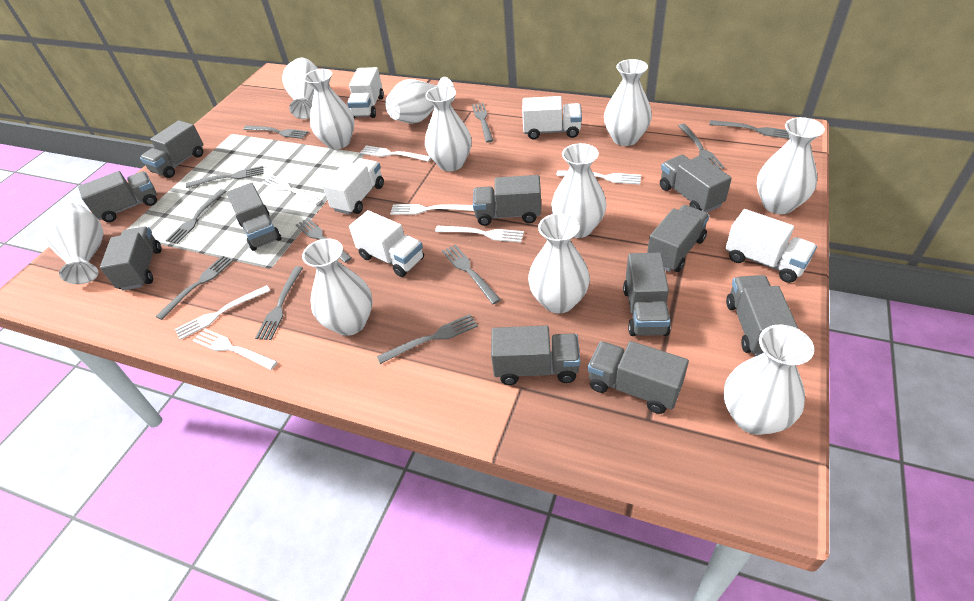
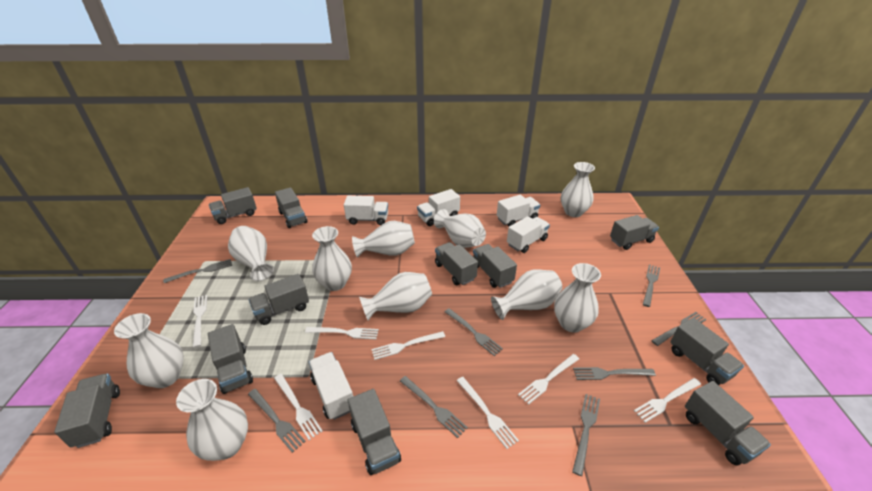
grey fork: [155,255,233,320] [166,189,226,244] [186,166,264,188] [243,125,308,139] [255,266,303,340] [296,218,352,263] [377,314,478,364] [442,245,501,304] [472,103,493,143] [678,124,725,169] [709,120,790,139] = 11 -> [163,259,232,283] [248,389,306,453] [400,376,468,438] [445,308,503,356] [572,394,600,476] [573,367,656,380] [643,264,660,307] [652,312,707,346] = 8
white vase: [42,203,103,284] [282,58,318,119] [302,238,373,336] [304,69,355,149] [385,77,455,124] [425,86,472,171] [528,213,590,314] [551,143,607,238] [604,59,652,146] [724,325,814,435] [757,117,825,214] = 11 -> [114,313,184,388] [176,379,248,461] [228,226,274,281] [312,226,352,291] [352,221,415,258] [359,272,432,320] [434,209,486,248] [491,269,562,320] [554,263,601,333] [561,162,595,217] = 10

